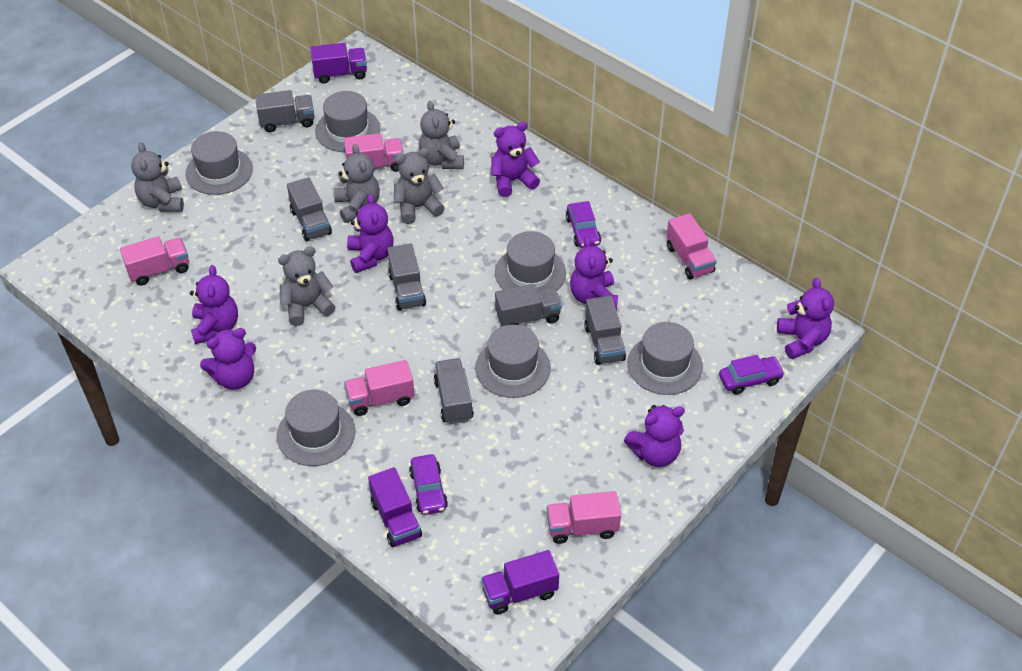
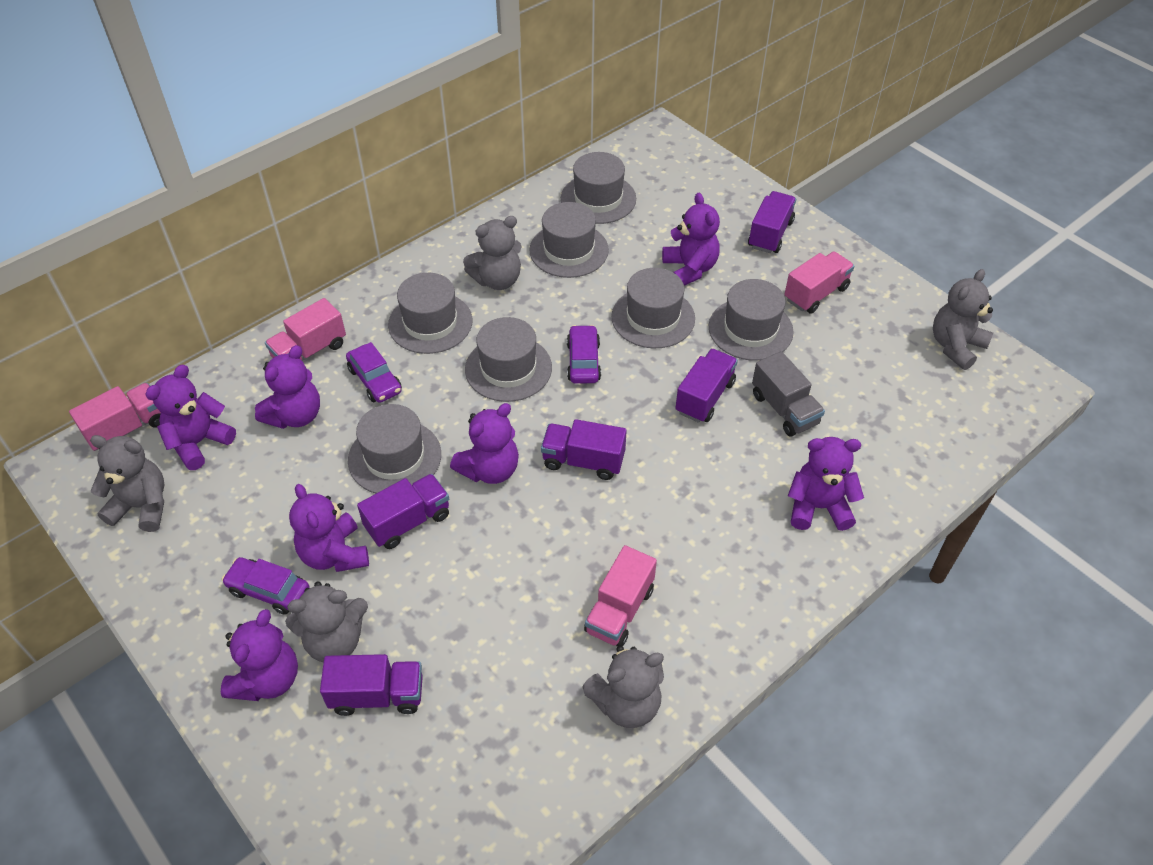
grey hat: [185,131,253,195] [277,390,355,466] [315,91,380,152] [475,325,551,398] [495,231,566,291] [627,322,703,395] = 6 -> [348,404,441,493] [388,273,472,354] [465,317,552,402] [529,202,609,278] [561,152,636,224] [611,268,695,348] [709,279,794,361] = 7
grey truck: [255,90,314,132] [287,177,332,241] [387,243,426,310] [434,358,474,424] [495,284,562,327] [584,296,626,365] = 6 -> [752,351,825,437] = 1
pink truck: [120,236,189,286] [344,133,404,172] [344,360,414,416] [546,491,621,544] [666,213,717,280] = 5 -> [69,383,161,451] [265,298,346,361] [584,545,657,647] [784,251,854,314] = 4
purple truck: [310,43,367,83] [368,467,422,547] [481,550,559,614] = 3 -> [320,654,423,716] [357,474,449,549] [541,419,627,480] [676,349,738,423] [748,191,796,253] = 5

